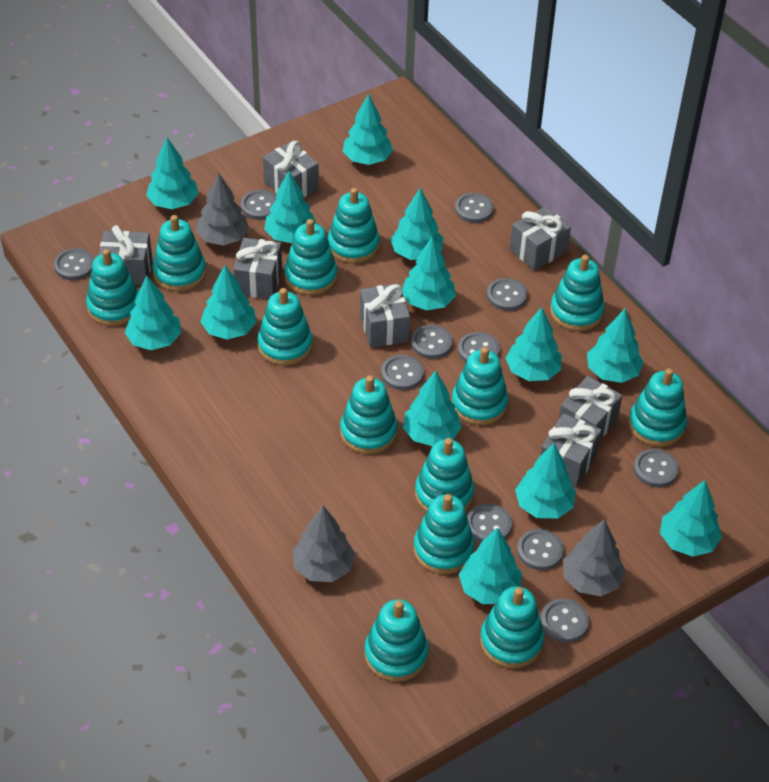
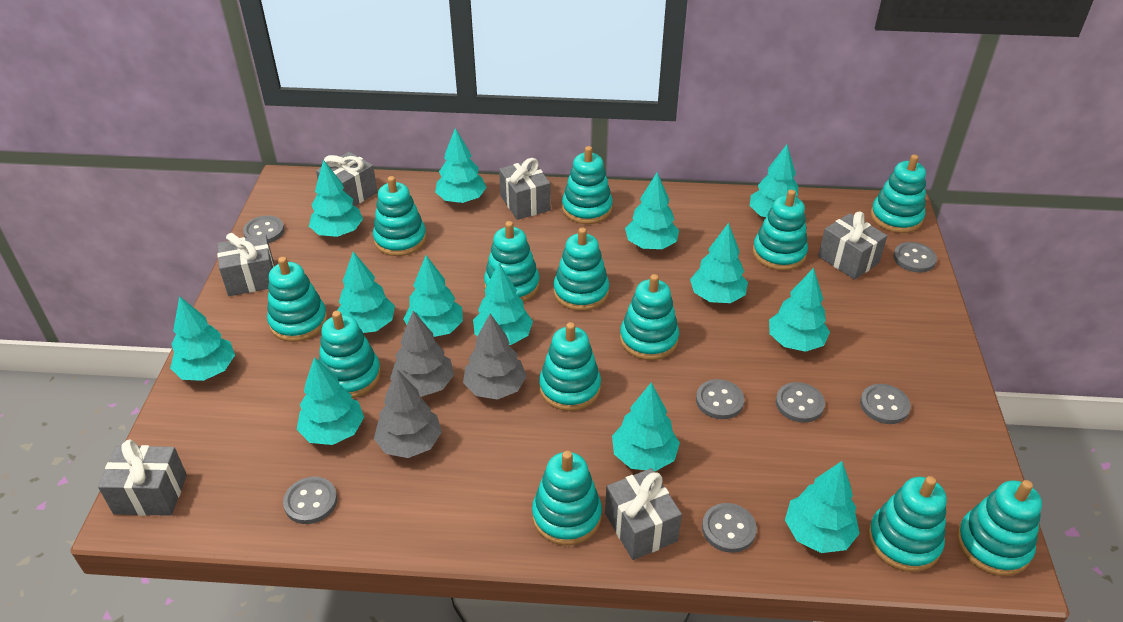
grey button: [54,248,94,280] [241,190,276,220] [381,355,424,390] [411,324,453,359] [455,193,494,223] [458,332,500,362] [467,504,512,542] [487,278,528,311] [517,529,564,570] [541,599,589,643] [634,449,679,487] = 11 -> [243,215,284,243] [283,477,337,524] [696,379,744,419] [702,503,757,553] [776,382,825,423] [860,384,911,424] [893,242,937,273] = 7
grey gift: [98,225,152,285] [233,238,282,299] [263,141,319,198] [360,284,410,348] [510,206,571,270] [540,413,602,487] [559,376,623,440] = 7 -> [98,440,187,516] [217,233,274,296] [316,152,377,206] [499,158,551,220] [605,468,682,560] [818,212,887,280] = 6

